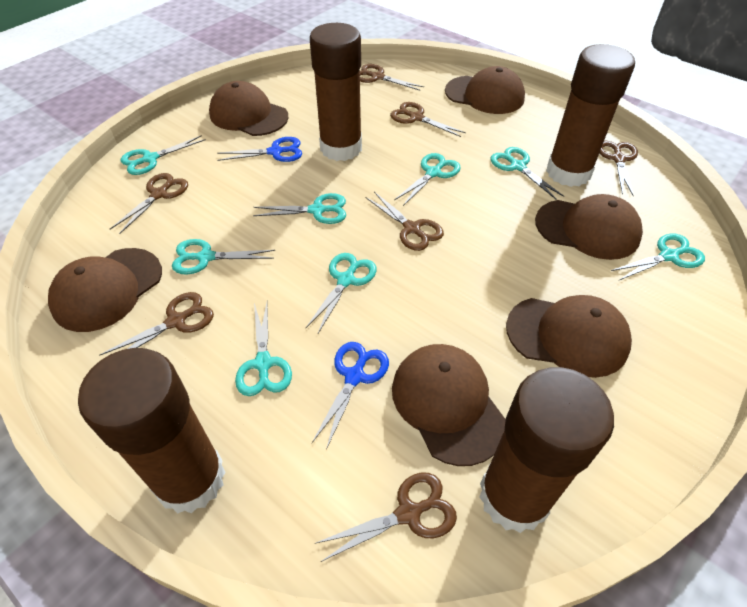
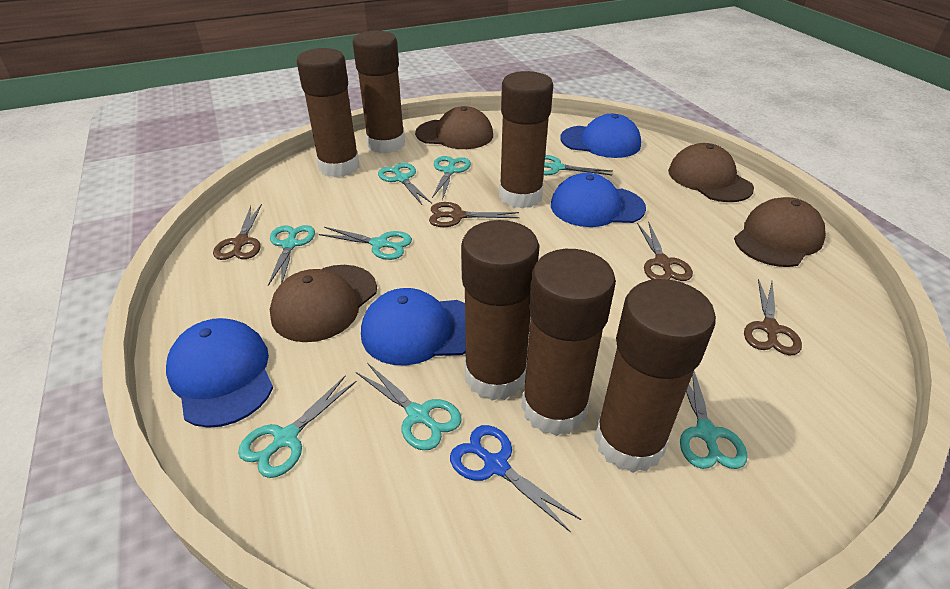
blue cap: none = 0 -> [166,318,273,428] [361,288,466,366] [551,173,646,227] [560,114,641,158] = 4
blue scissors: [217,137,302,162] [312,342,389,450] = 2 -> [450,425,581,533] = 1
brown cap: [48,248,162,332] [209,81,289,136] [392,344,506,466] [445,66,525,114] [506,295,632,378] [535,194,643,260] = 6 -> [270,265,377,342] [415,106,493,149] [668,143,754,202] [734,197,826,267] = 4
brown glue stick: [78,348,225,514] [310,23,362,161] [479,367,614,533] [546,44,635,187] = 4 -> [296,48,359,177] [352,31,405,153] [461,220,540,401] [499,71,553,209] [521,249,616,436] [594,279,716,473] = 6
brown scissors: [99,292,214,356] [110,173,188,234] [315,473,457,562] [360,64,424,90] [366,192,444,251] [390,102,466,137] [599,141,638,197] = 7 -> [213,204,262,260] [429,202,519,227] [637,222,693,281] [744,279,802,355] = 4

